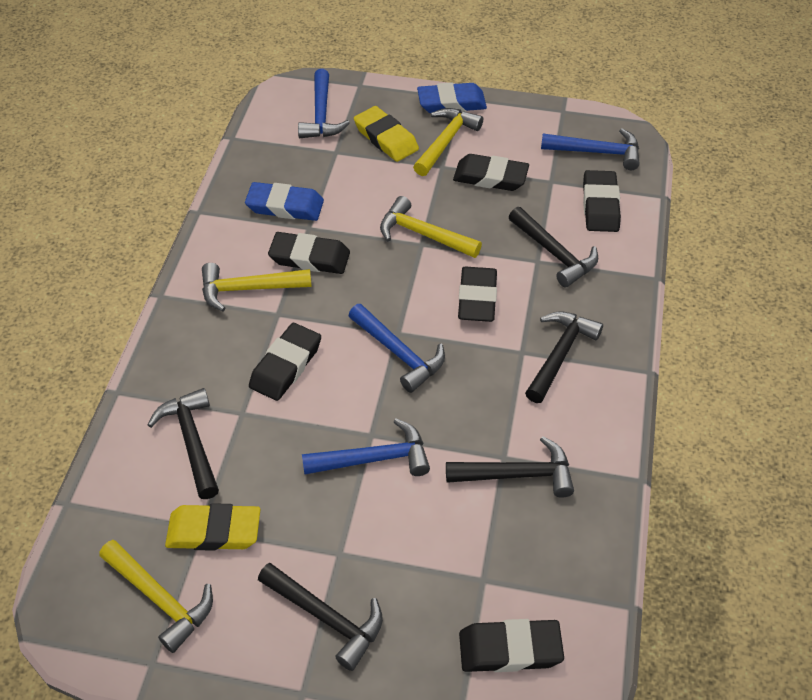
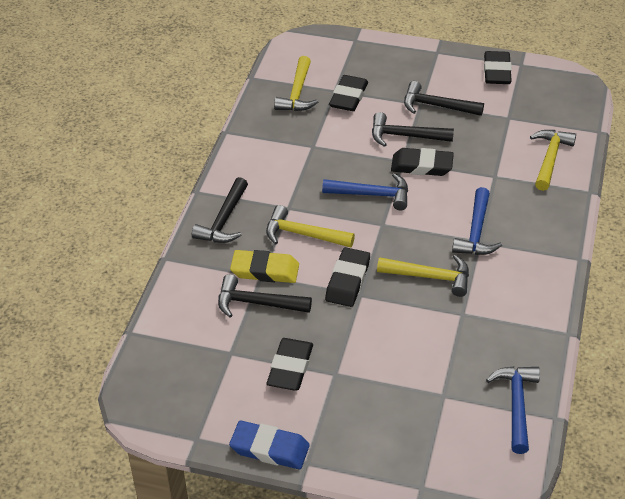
black eraser: [249,323,321,401] [268,232,350,274] [453,154,529,191] [458,266,497,322] [459,619,564,672] [583,170,621,232] = 6 -> [267,338,313,391] [325,247,370,307] [329,75,368,111] [391,148,454,176] [484,51,512,84] = 5
black hammer: [148,388,219,499] [258,563,383,671] [446,436,574,498] [509,207,598,288] [525,311,603,403] = 5 -> [192,177,248,243] [218,274,312,318] [372,112,454,147] [404,81,484,116] = 4
blue eraser: [245,182,324,221] [417,83,487,113] = 2 -> [229,421,310,469] = 1
blue hammer: [298,69,350,138] [302,419,430,476] [348,304,445,393] [541,128,640,170] = 4 -> [322,173,408,211] [452,187,502,255] [486,366,540,454] = 3
yellow eraser: [165,503,260,551] [354,106,419,162] = 2 -> [230,250,299,283] = 1

